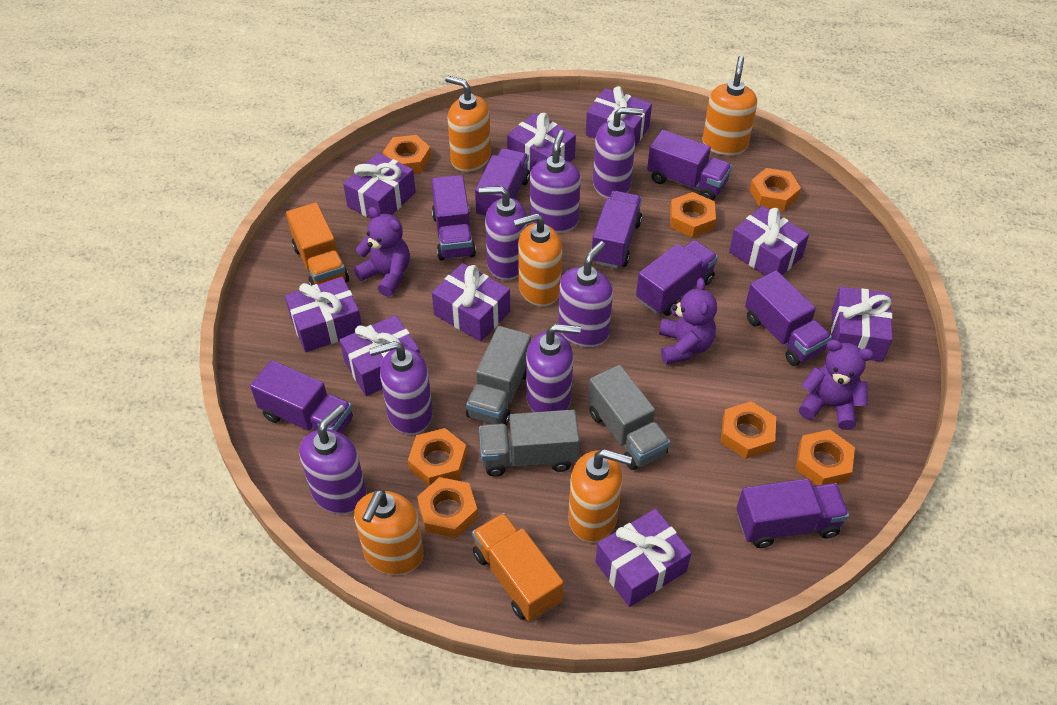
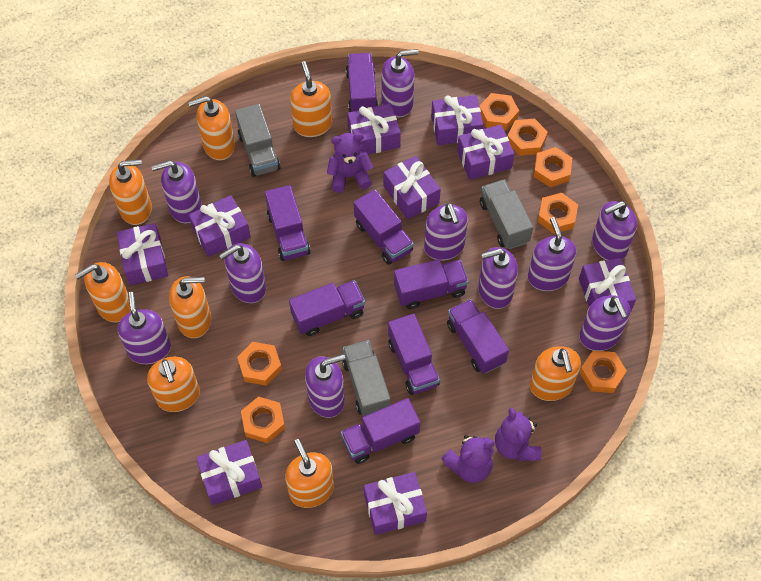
orange soap dispenser: [354,489,424,575] [445,76,491,172] [513,213,562,307] [568,449,632,542] [703,56,757,156] = 5 -> [75,262,131,322] [109,159,152,225] [147,357,200,412] [169,276,211,338] [188,96,235,160] [285,439,334,508] [290,61,332,137] [530,346,581,401] = 8
orange truck: [286,203,349,286] [472,513,564,622] = 2 -> none = 0
purple soap dispenser: [299,405,366,514] [369,341,433,435] [479,186,528,280] [526,324,581,412] [530,130,581,233] [558,241,613,347] [593,107,643,199] = 7 -> [118,292,171,364] [152,161,202,224] [219,243,266,303] [305,354,345,418] [382,49,418,118] [424,203,468,261] [478,247,518,309] [528,217,576,291] [579,295,630,351] [592,201,637,260] = 10

